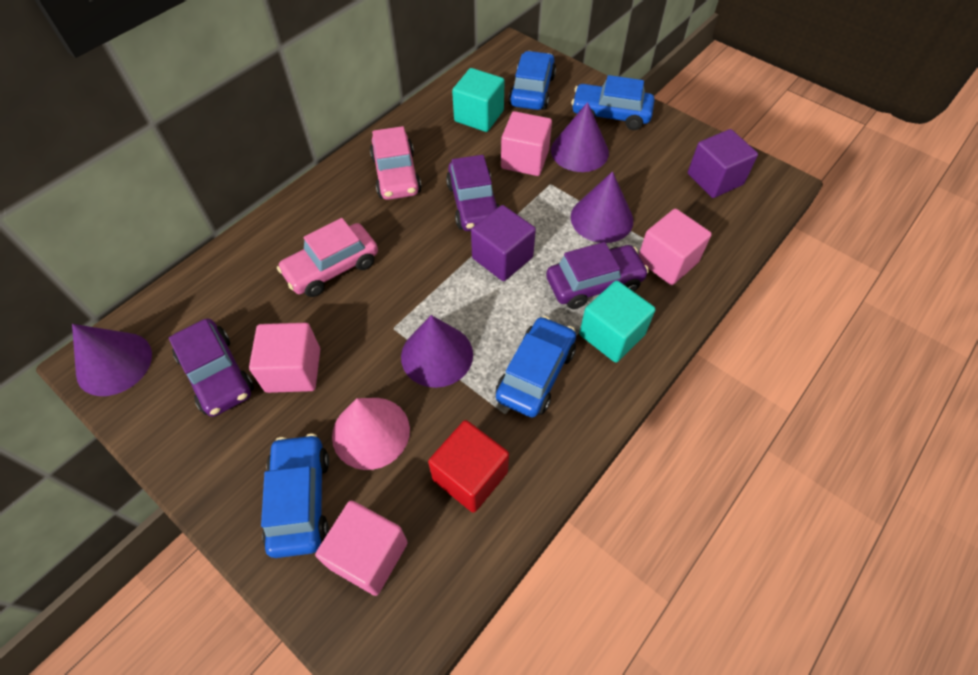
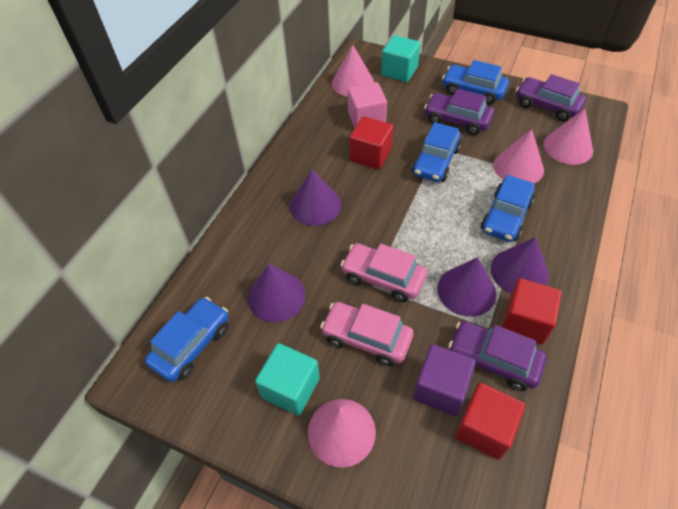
pink cone: [332,398,410,470] = 1 -> [308,399,376,468] [332,45,374,97] [494,129,544,183] [543,109,593,165] = 4
pink cube: [249,323,320,393] [315,501,408,596] [501,111,552,176] [639,209,712,285] = 4 -> [348,82,387,128] = 1
purple cube: [471,205,536,281] [688,129,758,198] = 2 -> [413,344,476,416] = 1
red cube: [428,420,509,513] = 1 -> [349,116,393,170] [455,383,525,460] [502,278,562,344] = 3

